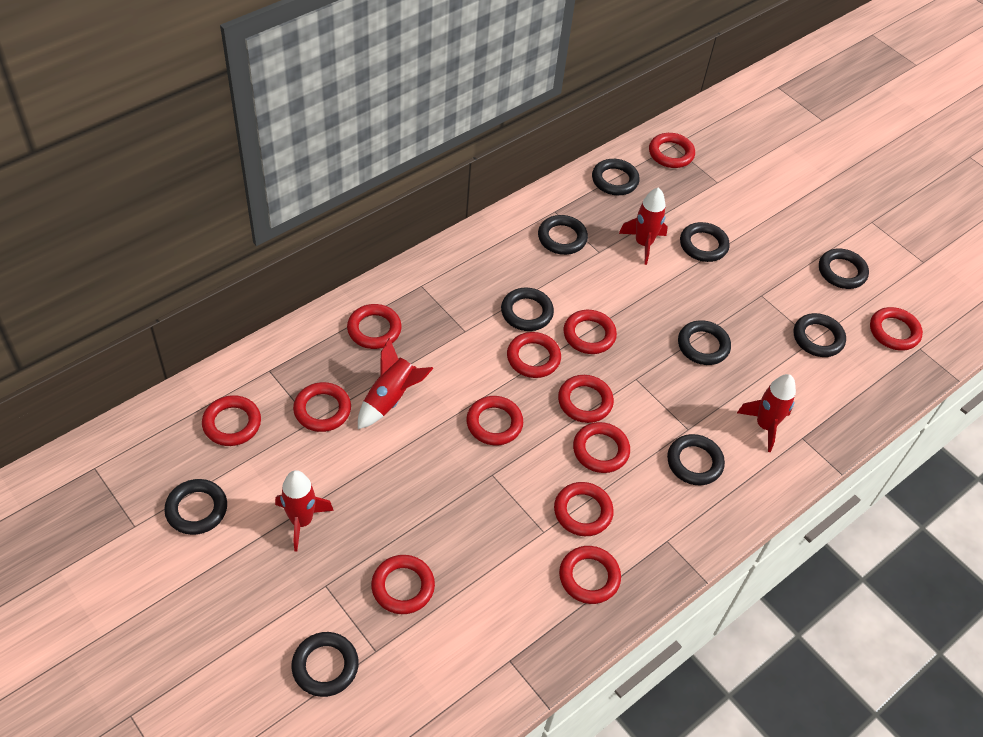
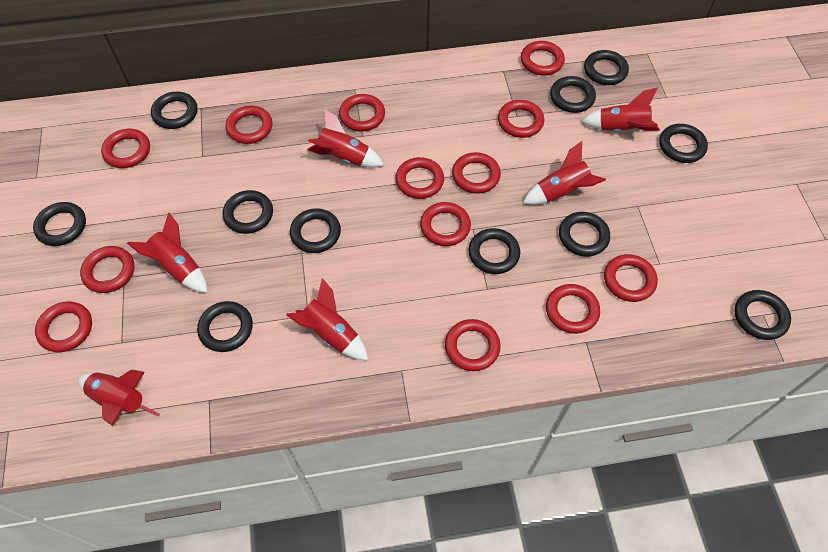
black ring: [164,479,227,535] [291,632,359,697] [501,288,554,331] [538,215,588,255] [592,159,640,195] [667,434,725,485] [678,320,731,365] [680,222,730,262] [794,313,846,357] [819,249,869,289] = 10 -> [33,202,86,246] [151,92,198,129] [197,301,253,352] [223,190,273,234] [290,208,341,253] [468,228,520,274] [550,76,596,113] [559,212,610,257] [584,50,629,85] [659,124,708,163] [734,290,791,340] = 11
red rocket: [275,470,334,551] [358,338,434,429] [619,187,668,265] [737,374,796,452] = 4 -> [78,370,160,426] [127,212,207,293] [286,278,368,360] [307,109,384,168] [523,141,606,205] [581,88,660,132] = 6

